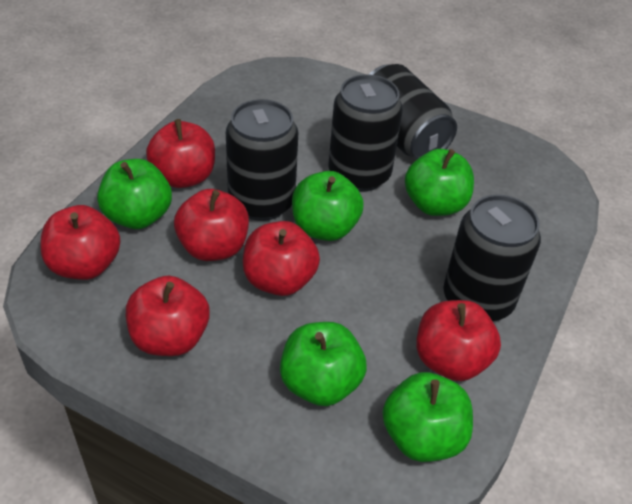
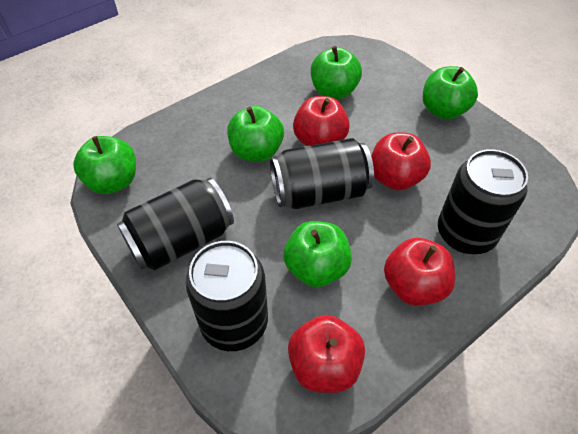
red apple: [41,205,121,280] [126,276,210,356] [146,119,215,188] [174,189,249,261] [243,221,320,296] [416,300,501,381] = 6 -> [288,315,365,393] [293,96,350,146] [371,133,431,190] [384,238,455,306] = 4

